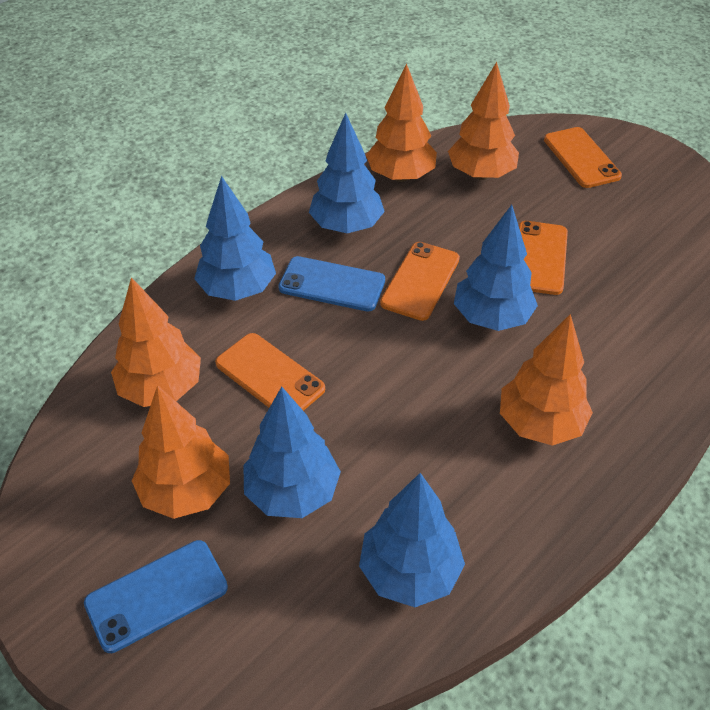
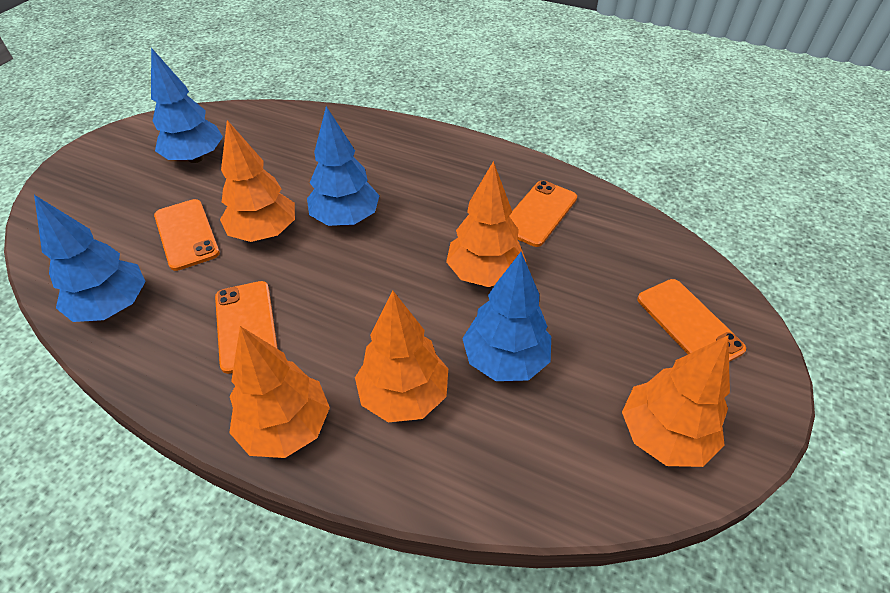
blue phone: [84,540,228,653] [278,256,385,311] = 2 -> none = 0
blue tree: [194,176,276,301] [243,387,341,518] [309,113,385,233] [359,473,465,607] [454,205,538,331] = 5 -> [34,195,146,322] [151,48,223,163] [307,106,380,226] [462,252,551,381] = 4

